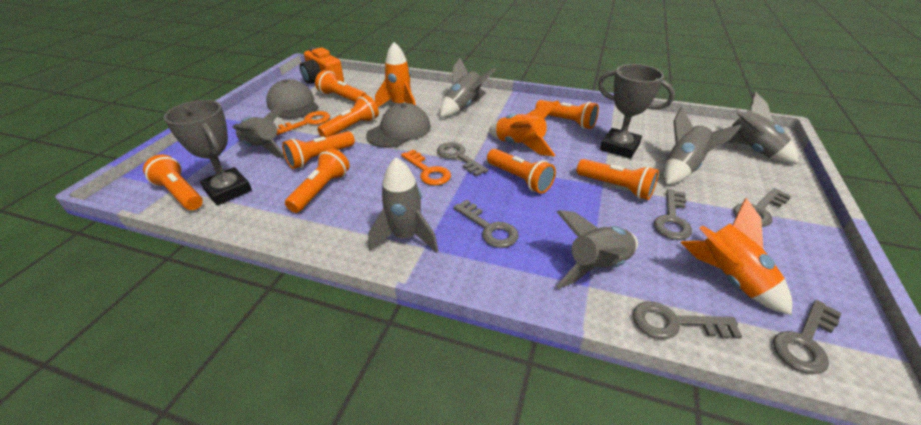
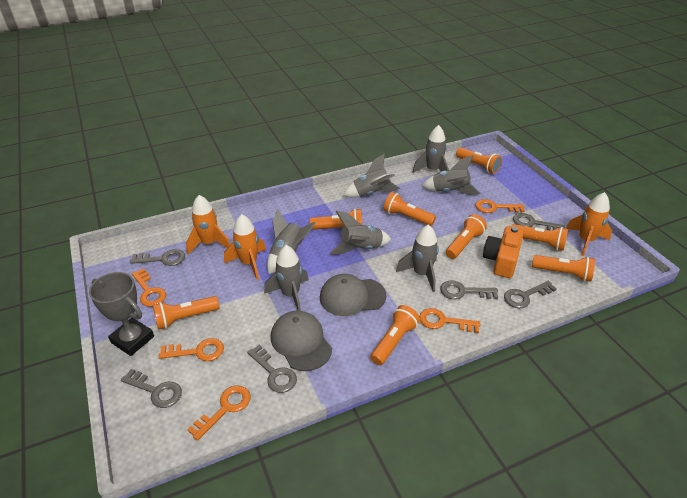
grey rocket: [233,103,288,159] [368,157,438,253] [440,58,496,117] [556,210,638,289] [664,107,741,185] [713,91,798,163] = 6 -> [264,245,309,311] [267,209,315,274] [330,210,391,255] [343,153,400,198] [396,225,439,292] [413,125,449,173] [422,155,480,195] = 7
grey trophy: [164,100,252,206] [598,64,675,159] = 2 -> [89,272,154,356] = 1
orange key: [277,111,330,135] [401,149,451,185] = 2 -> [132,268,166,307] [159,338,224,361] [187,385,251,441] [419,308,480,333] [475,199,525,213] = 5

